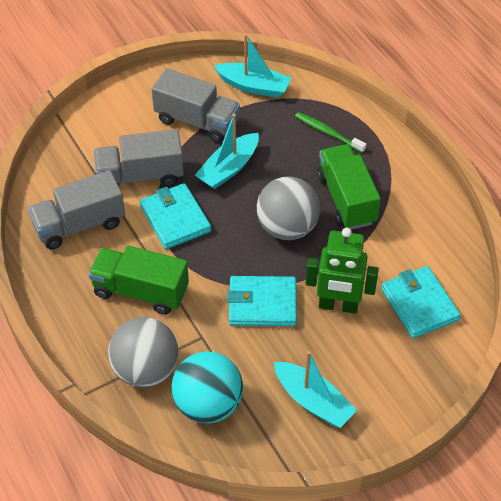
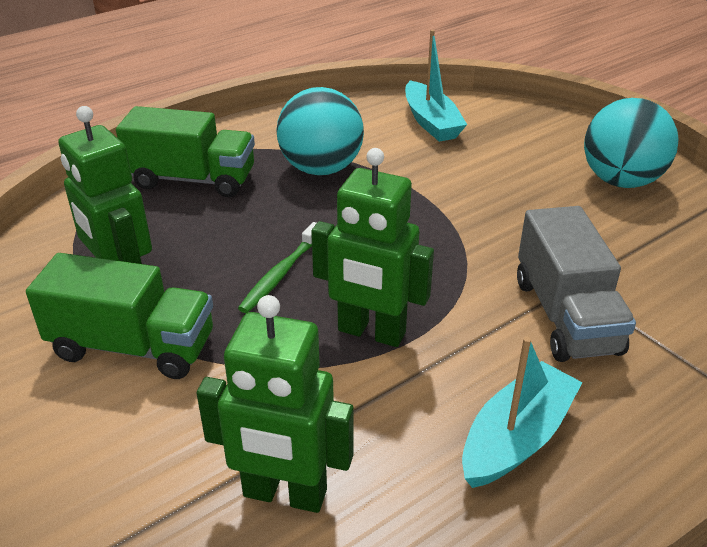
green robot: [306,228,379,314] = 1 -> [58,106,152,264] [197,295,354,513] [311,148,434,347] = 3
grey ball: [108,317,178,388] [257,177,320,240] = 2 -> none = 0
grey truck: [28,170,125,250] [93,129,184,186] [152,68,240,143] = 3 -> [517,206,636,362] = 1
turquoise ball: [171,351,243,424] = 1 -> [277,87,364,175] [584,98,679,188] = 2
turquoise boat: [195,114,259,189] [214,34,291,98] [274,351,357,428] = 3 -> [405,30,467,142] [462,337,583,488] = 2
turquoise wallet: [140,183,211,249] [227,276,297,326] [381,266,461,338] = 3 -> none = 0

